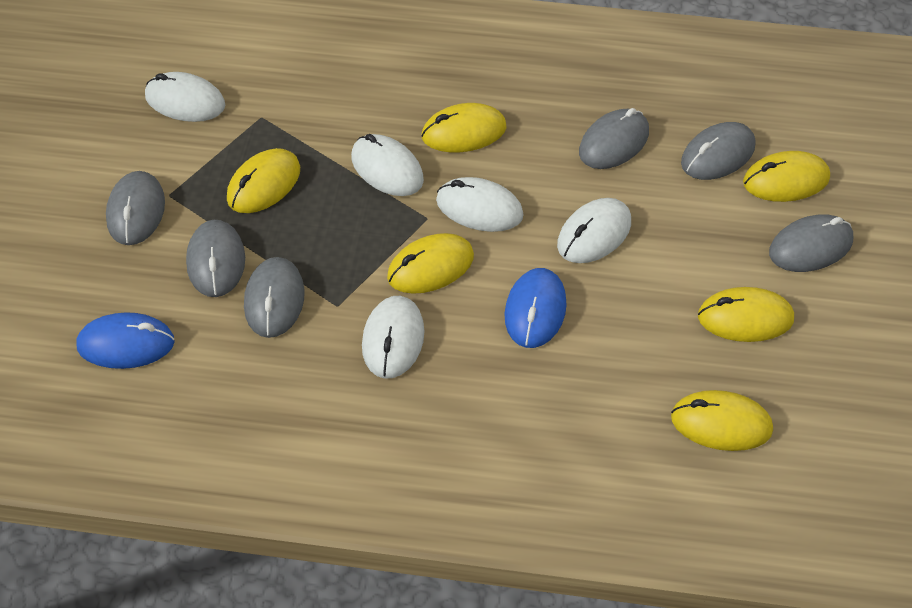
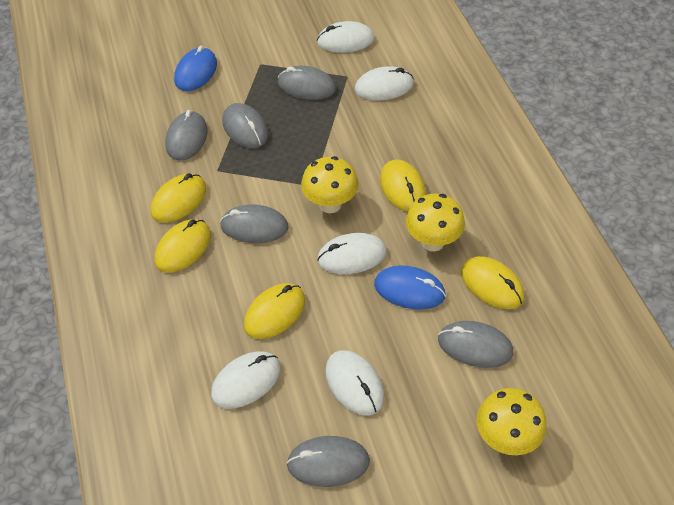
yellow mouse: [227,148,300,213] [387,233,474,294] [421,103,507,152] [671,390,773,451] [698,287,794,342] [743,151,830,202] = 6 -> [151,173,206,223] [155,219,211,272] [244,283,305,339] [380,159,426,211] [461,256,524,309] = 5
yellow mushroom: none = 0 -> [301,156,358,213] [406,194,465,251] [477,388,547,455] = 3

